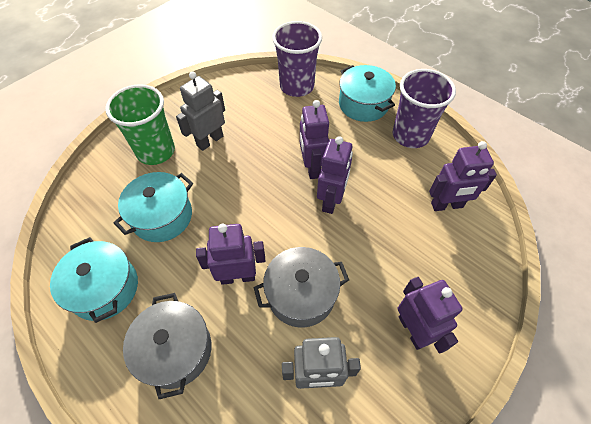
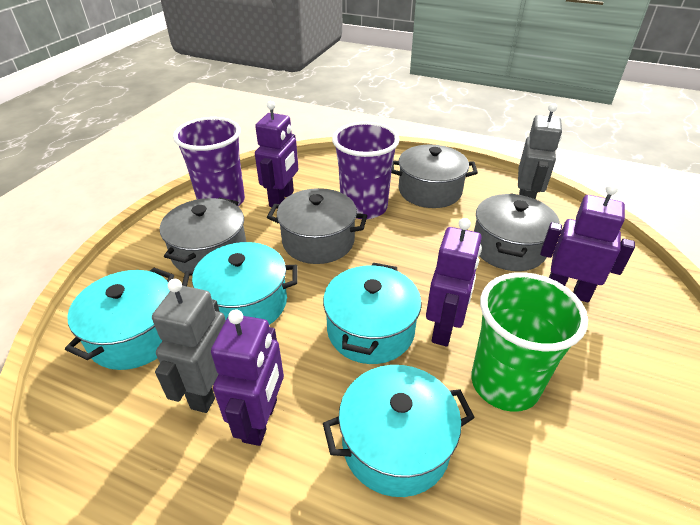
grey pot: [123,293,212,400] [254,247,349,327] = 2 -> [160,197,246,276] [267,188,367,264] [391,144,478,208] [474,193,560,271] = 4
purple robot: [196,224,265,285] [300,100,329,179] [317,136,353,214] [398,277,463,354] [429,141,497,211] = 5 -> [211,310,284,446] [255,101,298,209] [426,218,482,347] [540,184,635,302] = 4
turquoise pot: [50,237,138,323] [113,172,193,242] [339,65,396,122] = 3 -> [65,268,174,370] [182,242,298,325] [323,263,422,364] [323,365,475,497] = 4

